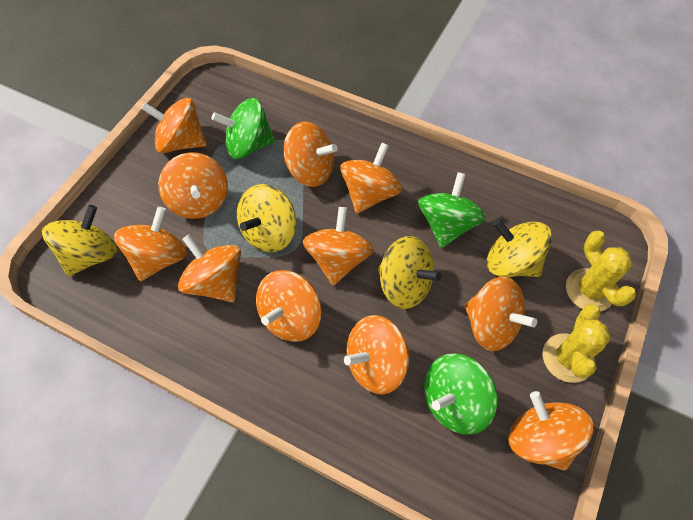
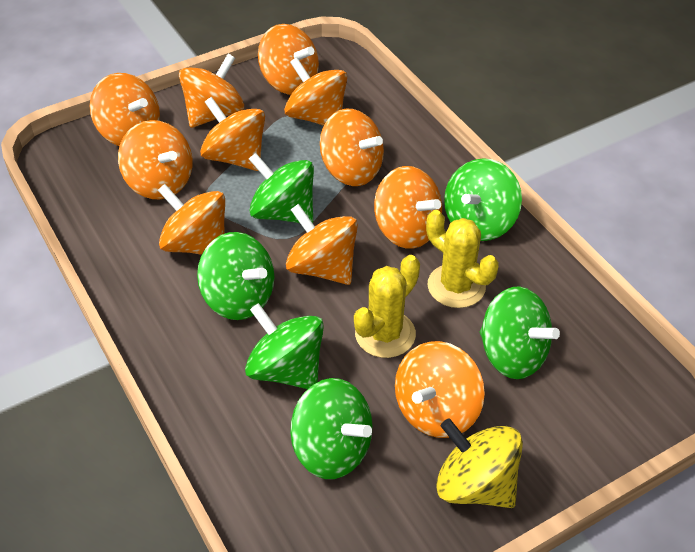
green spinning top: [211,98,276,159] [418,172,486,248] [424,353,497,435] = 3 -> [197,232,274,320] [245,303,324,389] [249,153,314,223] [290,378,373,479] [444,158,522,241] [480,286,560,379] = 6
yellow spinning top: [42,205,117,276] [237,184,296,252] [378,236,442,309] [487,219,552,277] = 4 -> [436,418,523,508] = 1

